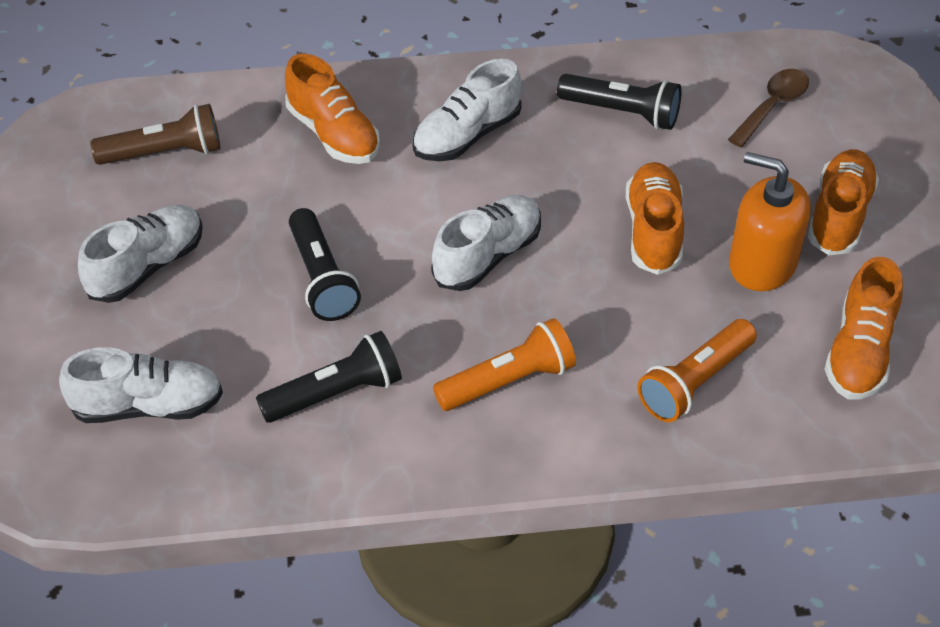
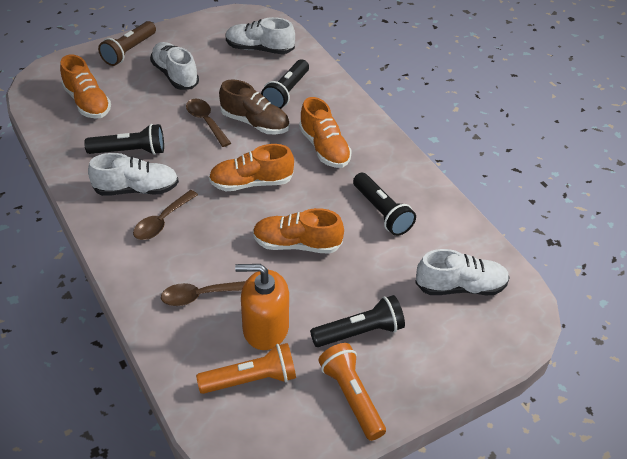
black flashlight: [256,331,402,423] [289,208,361,321] [557,74,682,130] = 3 -> [84,124,164,155] [261,59,309,109] [310,295,405,347] [353,173,416,236] = 4
brown shoe: none = 0 -> [219,80,290,135] = 1
brown spoon: [728,69,809,147] = 1 -> [133,190,198,240] [161,281,246,306] [186,99,231,147] = 3

